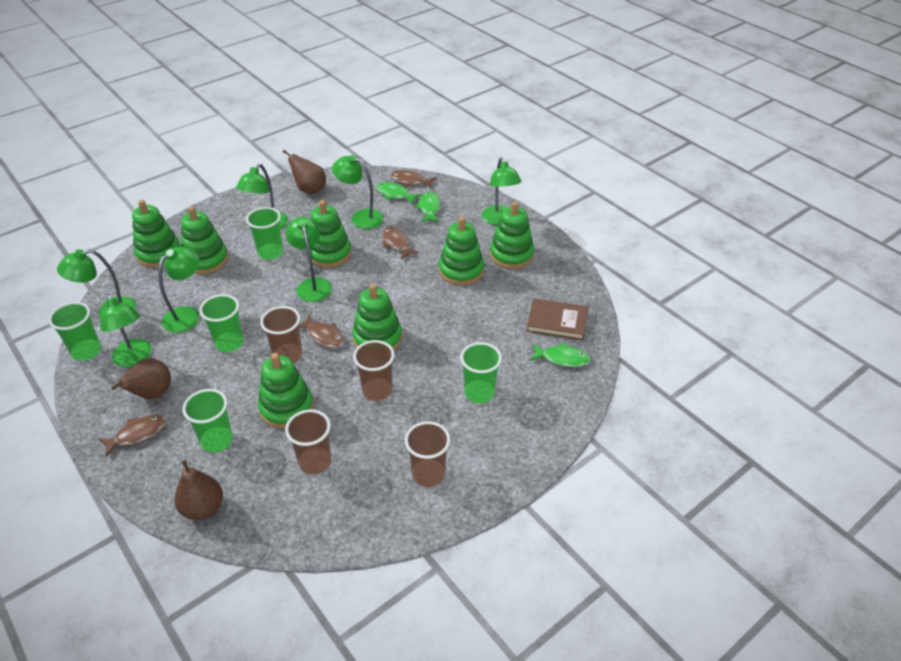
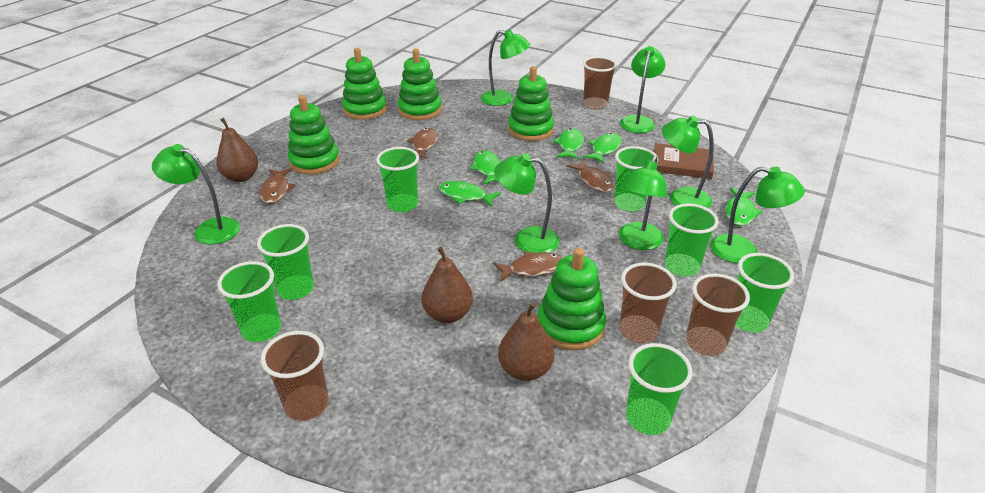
green cup: [49,302,101,361] [182,389,233,453] [199,294,244,352] [246,207,283,260] [460,342,502,403] = 5 -> [217,261,281,342] [257,224,314,300] [376,147,419,212] [614,146,658,212] [626,343,693,435] [664,203,719,277] [736,253,794,332] = 7
green fish: [376,182,422,205] [415,191,441,222] [530,343,591,367] = 3 -> [439,181,501,207] [470,150,500,184] [553,128,584,159] [583,133,622,163] [726,188,762,226] = 5
green stacking toy: [132,200,181,267] [181,206,228,274] [258,353,314,429] [306,200,352,268] [352,283,402,350] [439,217,484,285] [490,201,534,269] = 7 -> [288,95,340,175] [342,48,387,120] [398,49,442,120] [508,66,554,141] [538,248,606,350] = 5

